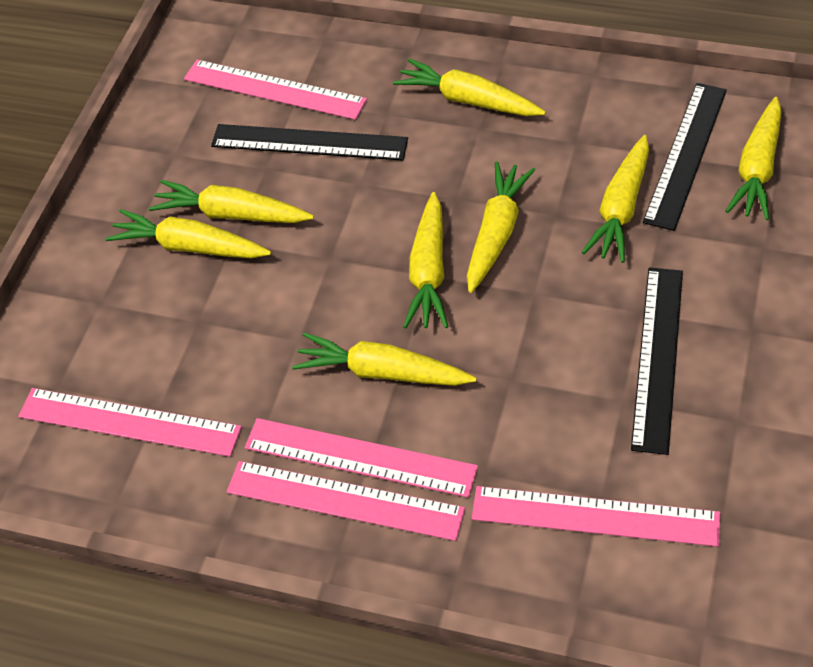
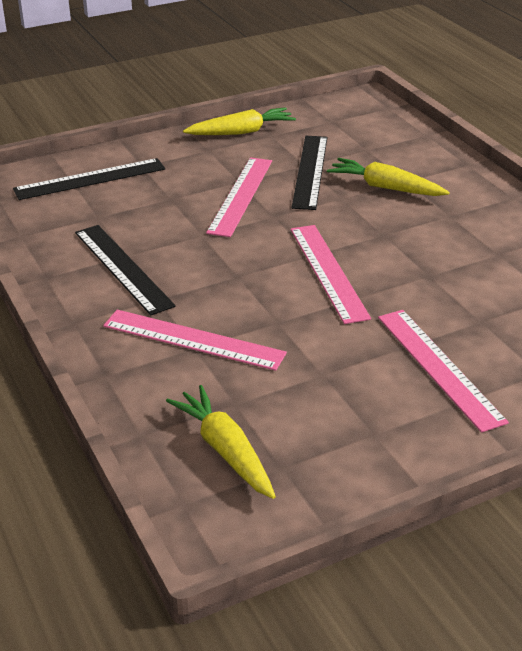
pink ruler: [18,388,242,457] [184,60,367,120] [227,461,465,541] [245,418,478,498] [472,486,720,547] = 5 -> [103,310,287,371] [206,157,272,237] [291,225,371,324] [378,310,509,433] = 4
yellow carrot: [105,209,271,259] [149,180,314,223] [292,333,477,386] [393,58,546,116] [403,192,449,328] [467,161,536,293] [581,135,649,263] [725,97,782,220] = 8 -> [166,385,276,499] [183,107,296,135] [327,158,450,196] = 3

